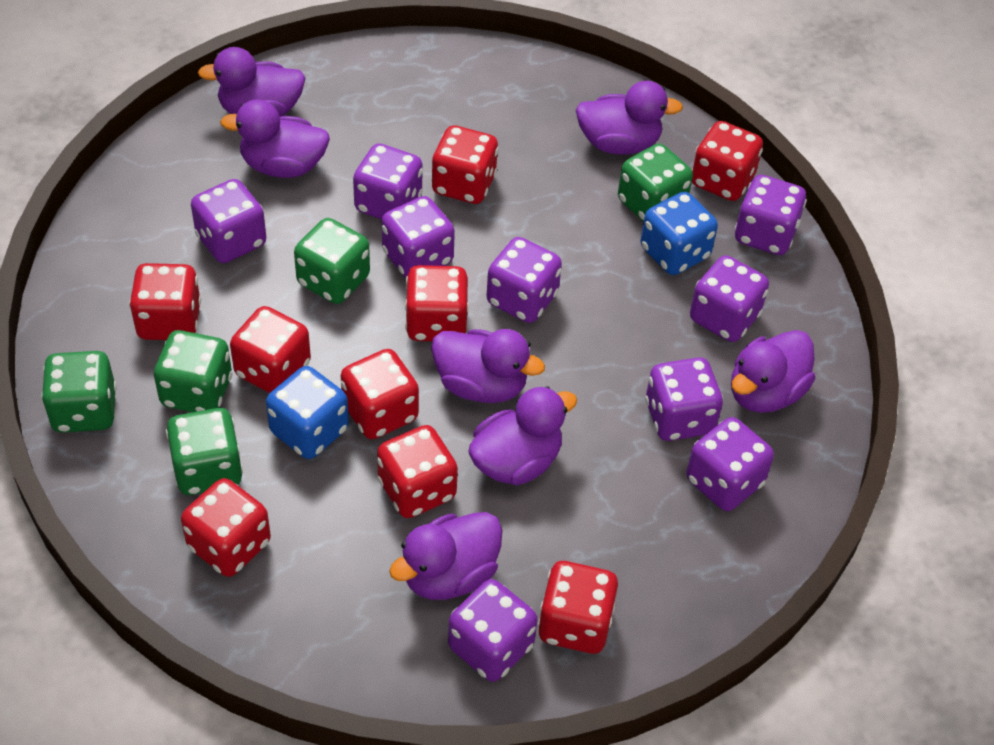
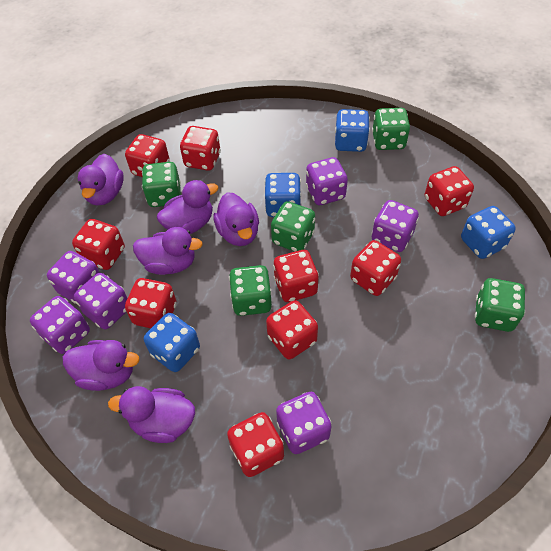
blue dice: [266,366,349,459] [641,192,718,275] = 2 -> [144,313,200,372] [265,173,301,217] [335,109,370,152] [461,206,516,259] = 4
purple dice: [191,179,266,263] [353,143,423,219] [382,196,455,278] [448,579,538,682] [487,237,562,323] [645,357,723,441] [686,417,774,511] [690,255,769,342] [734,175,807,255] = 9 -> [30,296,90,354] [47,251,100,304] [74,273,128,329] [276,392,332,454] [306,157,348,205] [372,200,419,252] = 6
purple duck: [198,47,306,117] [220,99,330,178] [389,512,502,600] [431,329,545,403] [468,386,577,485] [576,81,683,155] [731,330,815,413] = 7 -> [63,340,140,391] [78,154,124,205] [108,386,195,443] [133,227,203,275] [157,180,218,234] [213,192,259,246] = 6

